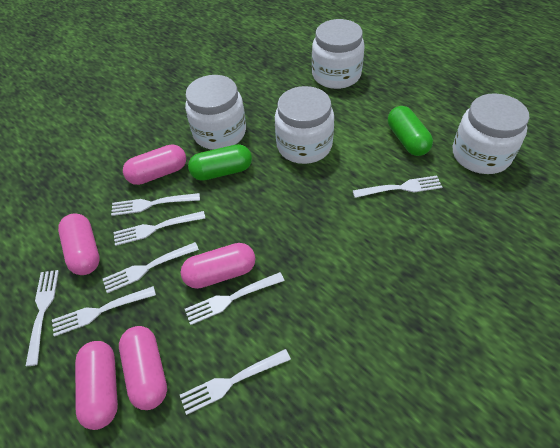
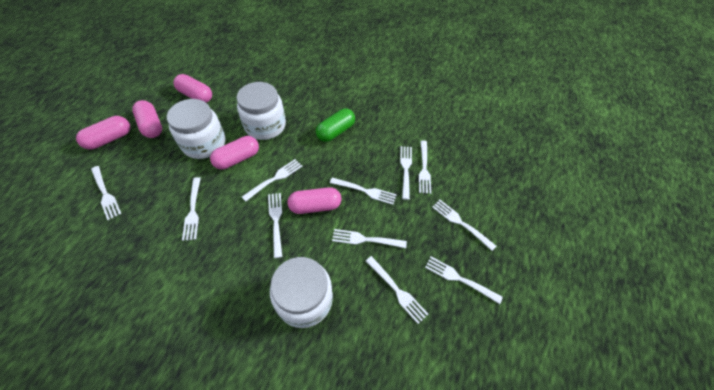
green capsule: [188,144,252,181] [388,106,433,156] = 2 -> [316,108,355,142] = 1
white fork: [26,270,59,366] [52,286,156,337] [103,242,199,293] [111,193,200,216] [114,211,205,246] [180,349,291,415] [185,272,285,325] [352,176,442,198] = 8 -> [91,166,121,220] [182,177,201,241] [242,159,302,202] [268,193,282,258] [330,177,397,205] [332,229,407,248] [366,256,428,324] [400,146,412,200] [419,141,431,194] [425,256,503,304] [432,200,496,251] = 11
white jar: [185,75,246,150] [275,86,334,164] [312,19,365,89] [453,93,529,174] = 4 -> [167,99,225,159] [237,82,286,140] [270,257,333,328] = 3

